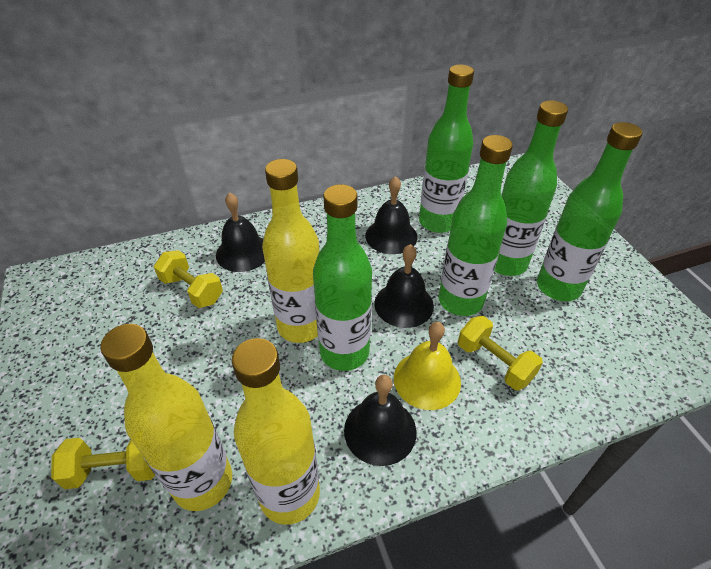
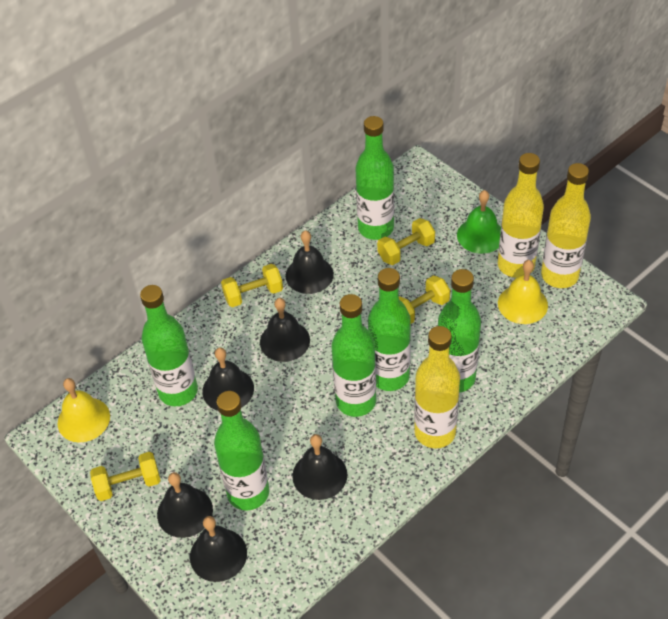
black bell: [216,192,265,272] [344,375,416,466] [365,176,417,254] [374,244,434,328] = 4 -> [157,472,213,538] [190,516,247,582] [202,347,254,411] [260,298,310,362] [286,230,334,294] [292,434,347,500] = 6
green bell: none = 0 -> [457,190,501,254] = 1
green bottle: [313,184,372,371] [419,65,474,233] [439,135,513,316] [494,100,568,276] [537,122,642,301] = 5 -> [140,285,198,406] [214,391,269,510] [331,294,376,417] [356,116,394,240] [368,268,411,391] [438,269,481,392] = 6
yellow bell: [394,322,461,410] = 1 -> [58,378,110,442] [498,260,548,324] = 2
yellow dumbbell: [51,438,155,489] [154,250,223,308] [458,316,543,390] = 3 -> [90,452,161,501] [221,264,283,307] [377,218,435,265] [399,275,450,324] = 4

